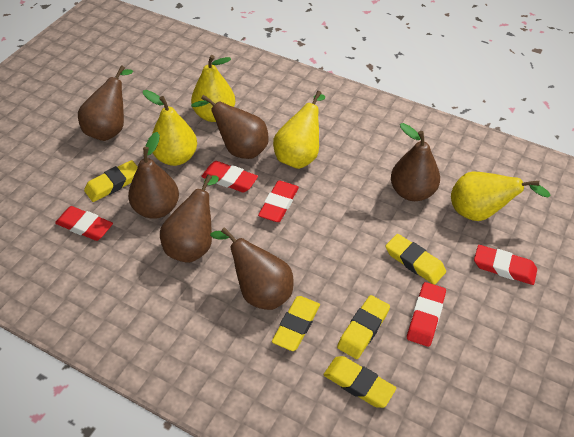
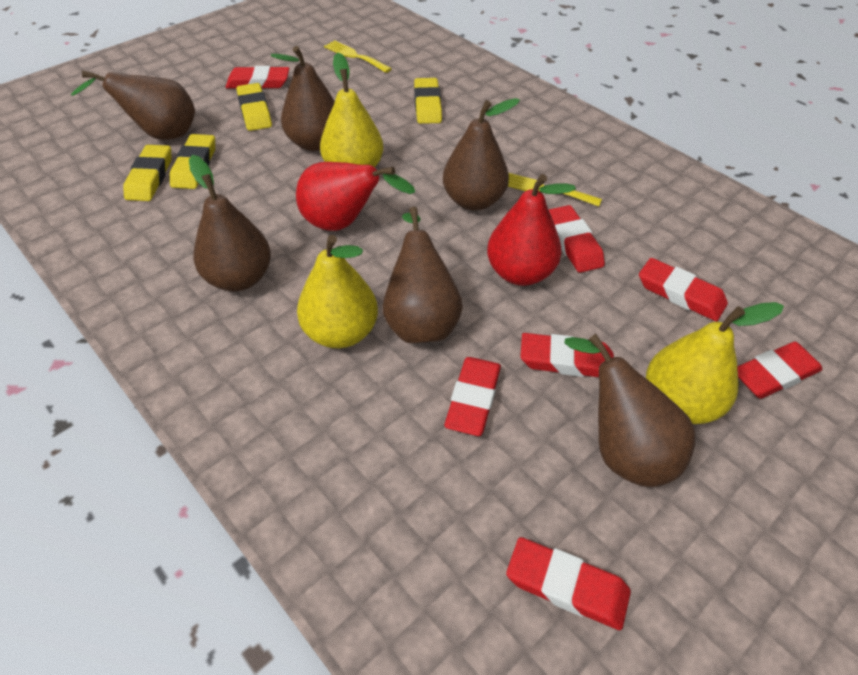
red eraser: [55,206,113,241] [201,161,258,192] [258,180,299,222] [407,282,446,347] [474,245,537,285] = 5 -> [226,66,289,88] [444,357,501,436] [506,537,631,630] [520,333,614,377] [548,205,605,273] [639,258,728,321] [737,342,823,399] = 7
red pear: none = 0 -> [296,162,415,231] [487,174,576,286] = 2
yellow eraser: [84,160,138,202] [272,296,320,351] [323,356,396,408] [337,295,390,359] [385,234,446,285] = 5 -> [123,145,172,201] [170,134,215,189] [237,83,272,131] [414,78,442,124] = 4
yellow fork: none = 0 -> [324,40,392,73] [508,173,602,207] = 2
yellow pear: [143,90,197,166] [191,55,235,122] [273,91,325,169] [451,172,551,221] = 4 -> [297,235,378,348] [320,53,383,167] [646,302,784,424] = 3

